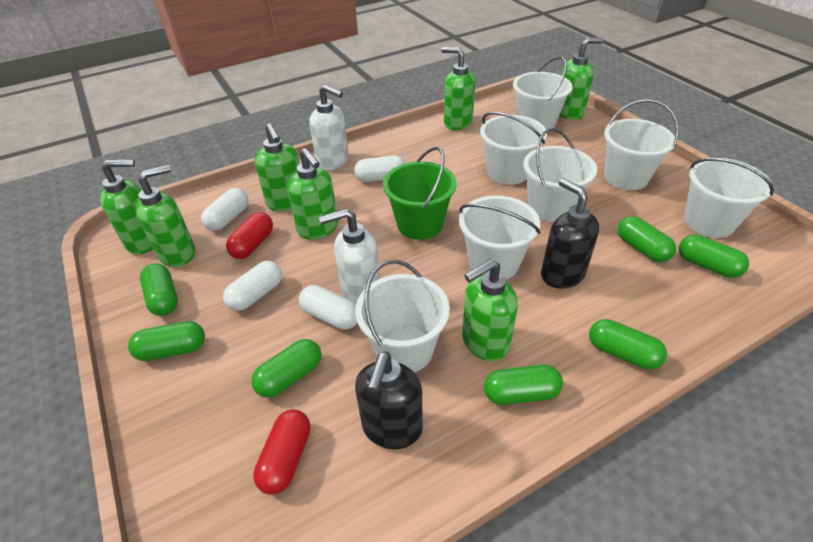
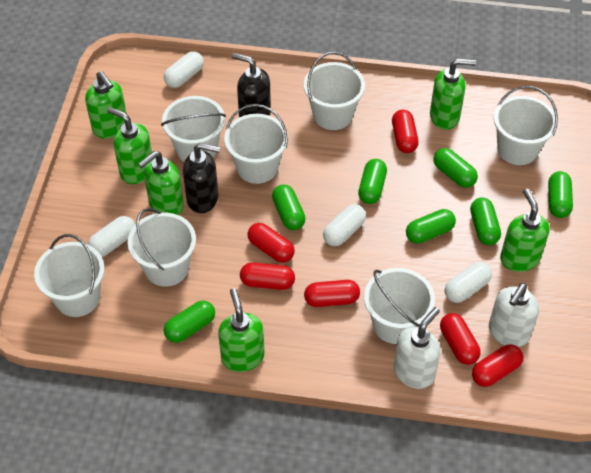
green bucket: [383,147,457,240] = 1 -> none = 0
green soap dispenser: [100,159,153,255] [135,165,195,267] [255,124,300,212] [287,148,338,240] [441,47,475,130] [462,259,518,361] [559,37,604,120] = 7 -> [85,71,127,139] [107,107,152,184] [138,151,184,215] [218,288,265,372] [430,58,476,130] [500,189,550,272] = 6
red capsule: [226,212,273,259] [253,409,310,495] = 2 -> [240,263,295,290] [248,223,295,263] [304,280,360,307] [392,110,419,153] [440,313,480,365] [472,344,523,387] = 6

